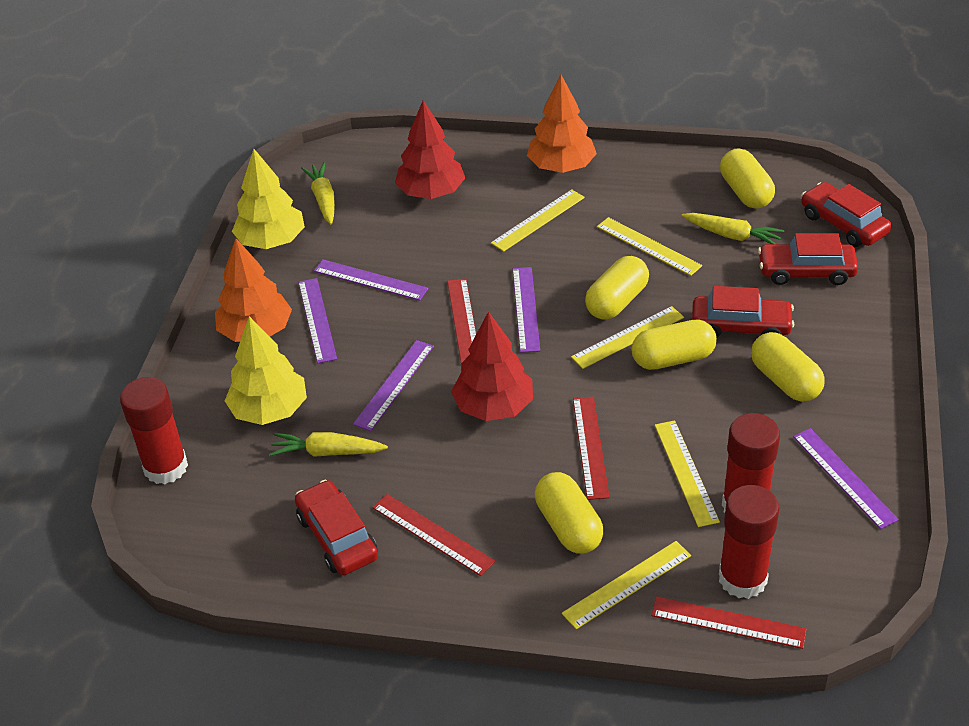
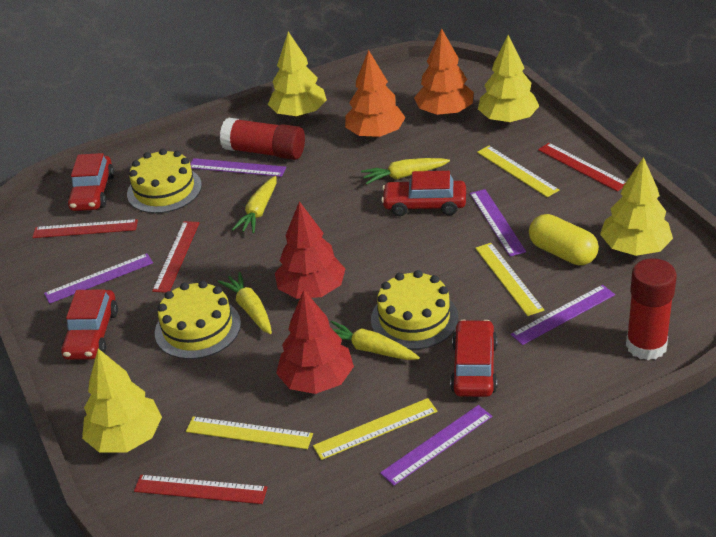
red glue stick: [120,377,188,484] [719,485,780,599] [722,413,780,513] = 3 -> [220,118,305,160] [626,258,677,360] = 2
yellow cake: none = 0 -> [127,149,202,213] [155,281,241,359] [371,270,458,350] = 3
yellow capsule: [535,472,604,553] [585,256,649,320] [631,319,717,370] [720,148,775,209] [751,332,825,402] = 5 -> [529,214,599,265] = 1
yellow carrot: [269,432,388,457] [301,162,335,224] [682,213,784,244] = 3 -> [218,272,272,334] [232,176,277,233] [331,321,420,360] [361,158,450,185] = 4
yellow ruler: [491,189,585,252] [562,541,691,629] [571,306,684,369] [597,217,702,276] [655,420,720,527] = 5 -> [186,416,313,449] [313,398,438,460] [475,243,544,316] [477,146,559,197] = 4
yellow tree: [225,316,307,425] [232,149,305,249] = 2 -> [82,348,162,452] [268,32,327,118] [478,35,539,123] [600,157,673,256] = 4

